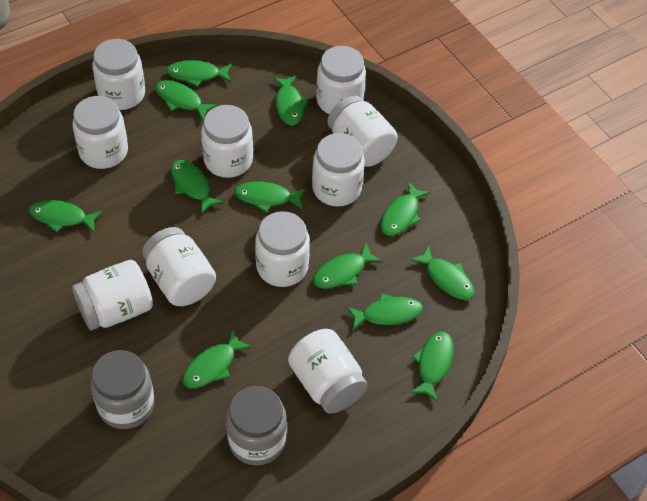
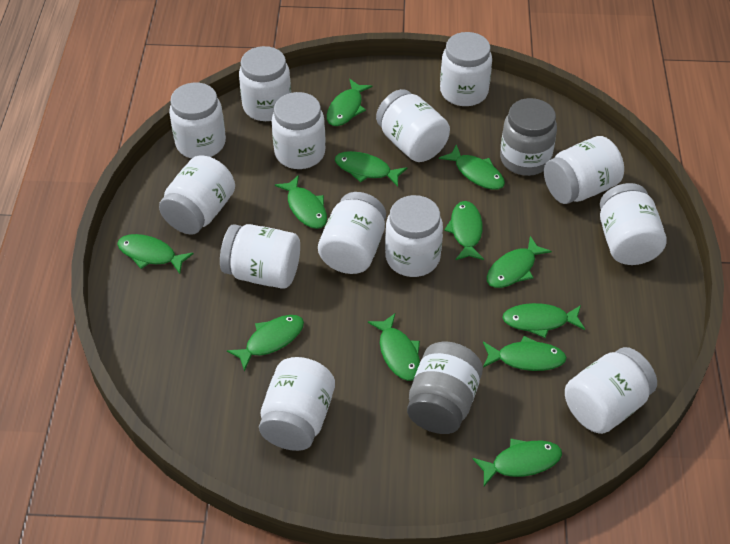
white jar: [72,96,128,169] [72,260,153,330] [92,39,145,110] [142,227,216,306] [201,105,253,178] [255,211,310,287] [288,329,367,414] [312,133,365,206] [316,46,366,114] [327,95,398,167] = 10 -> [159,155,235,235] [169,83,226,158] [220,224,300,289] [239,46,291,121] [259,357,335,451] [272,92,326,169] [318,192,386,274] [376,89,450,162] [385,195,443,277] [440,32,492,106] [544,136,624,204] [565,347,657,434] [600,183,666,265] = 13

